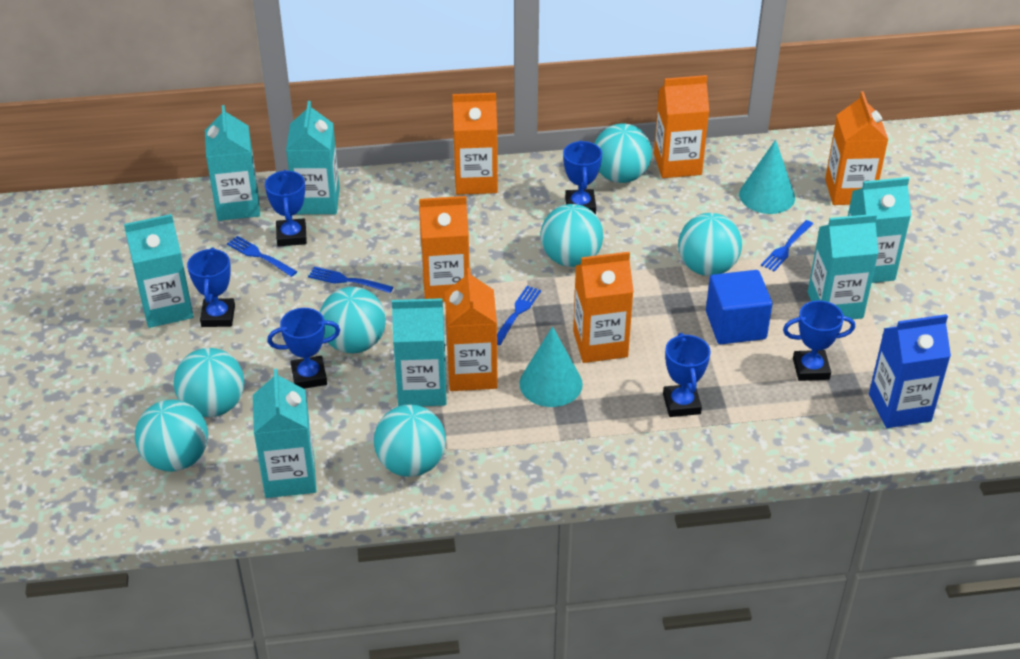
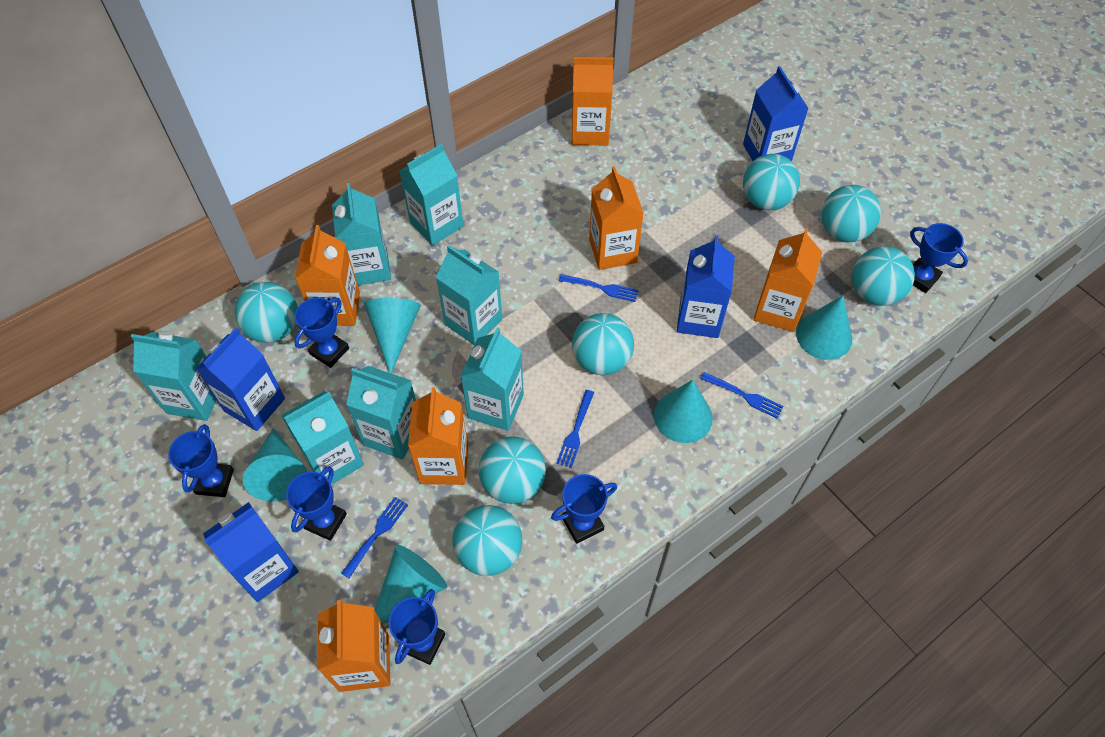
blue carton: [869,314,951,428] = 1 -> [196,328,285,431] [203,502,299,602] [677,235,735,338] [743,66,809,161] = 4
blue cube: [706,270,772,344] = 1 -> none = 0
turquoise cone: [519,326,583,407] [739,140,795,214] = 2 -> [243,428,307,502] [364,298,421,373] [375,545,447,624] [654,380,713,443] [796,295,852,360] = 5

